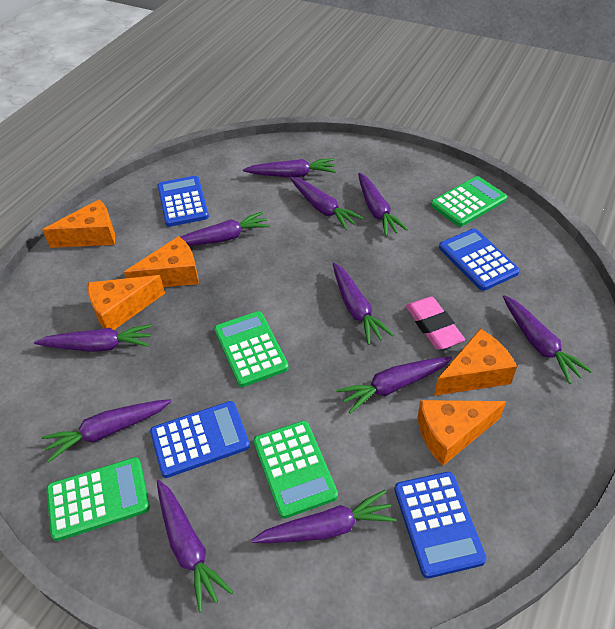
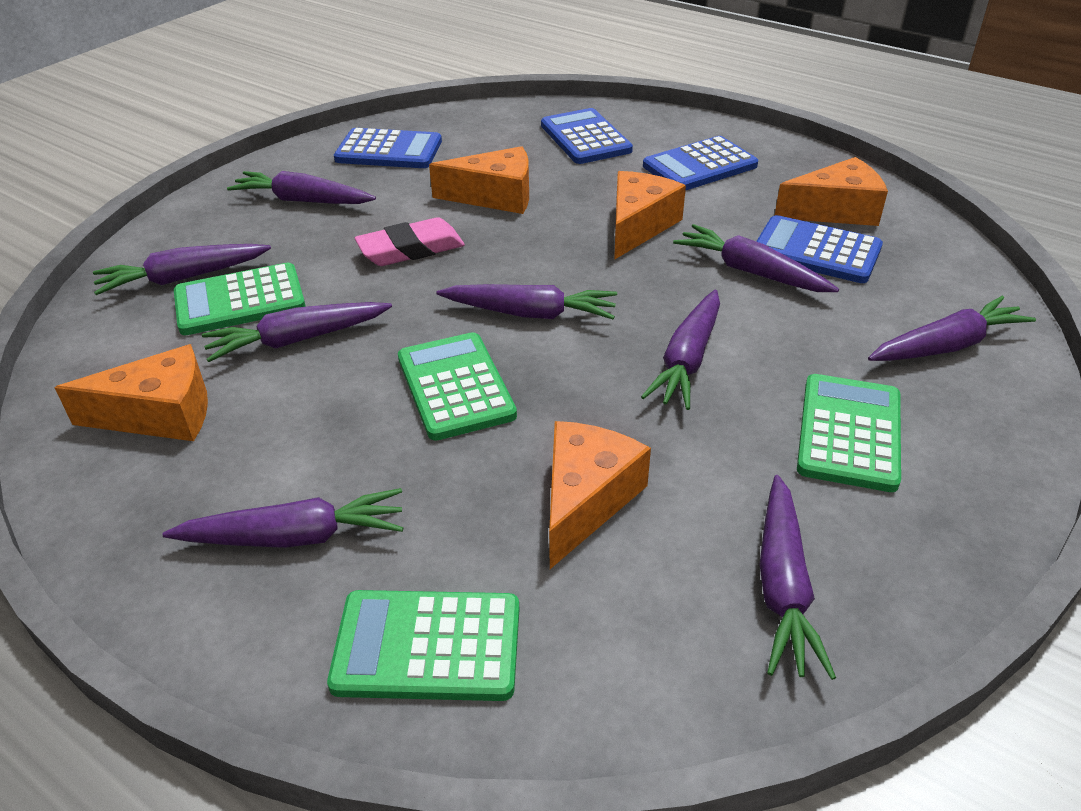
purple carrot: [34,324,152,352] [41,399,171,462] [157,480,233,613] [180,211,270,246] [243,158,336,177] [251,490,397,543] [290,177,363,230] [333,263,393,345] [336,357,452,414] [358,173,408,236] [503,295,593,384] = 11 -> [93,244,271,295] [163,488,403,548] [202,302,392,362] [227,171,376,204] [436,284,617,319] [641,290,720,410] [673,224,839,292] [759,475,836,680] [868,296,1036,361] = 9

